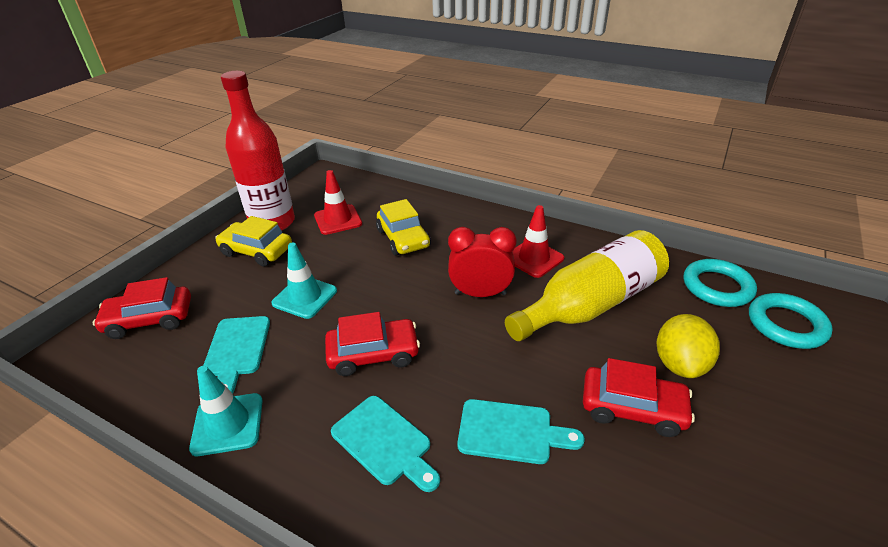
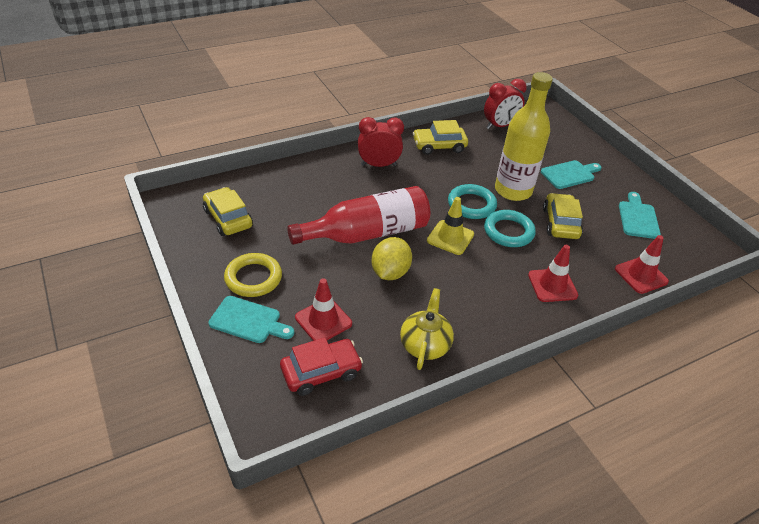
red car: [93,277,191,339] [325,312,420,376] [583,358,695,437] = 3 -> [280,338,363,396] = 1
red clock: [448,227,517,297] = 1 -> [358,117,404,167] [484,79,527,129] = 2
red traffic cone: [314,170,362,235] [512,205,564,278] = 2 -> [295,278,352,341] [528,245,578,302] [615,235,669,294] = 3
turquoise traffic cone: [189,366,263,456] [271,242,337,319] = 2 -> none = 0
yellow car: [215,216,292,267] [376,199,431,256] = 2 -> [203,187,253,236] [413,120,468,155] [543,193,583,239] = 3
yellow ring: none = 0 -> [224,253,282,297] = 1
yellow teapot: none = 0 -> [400,288,454,370] = 1
yellow traffic cone: none = 0 -> [427,197,474,255] = 1

